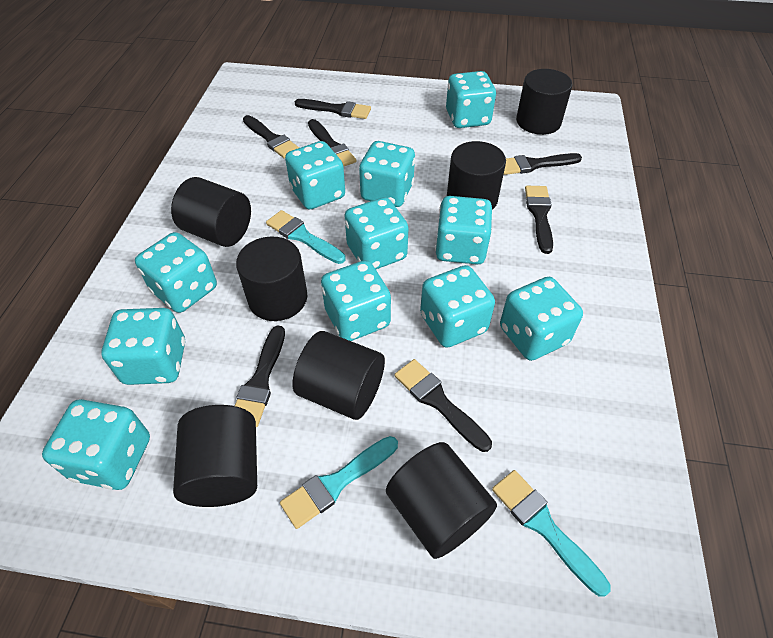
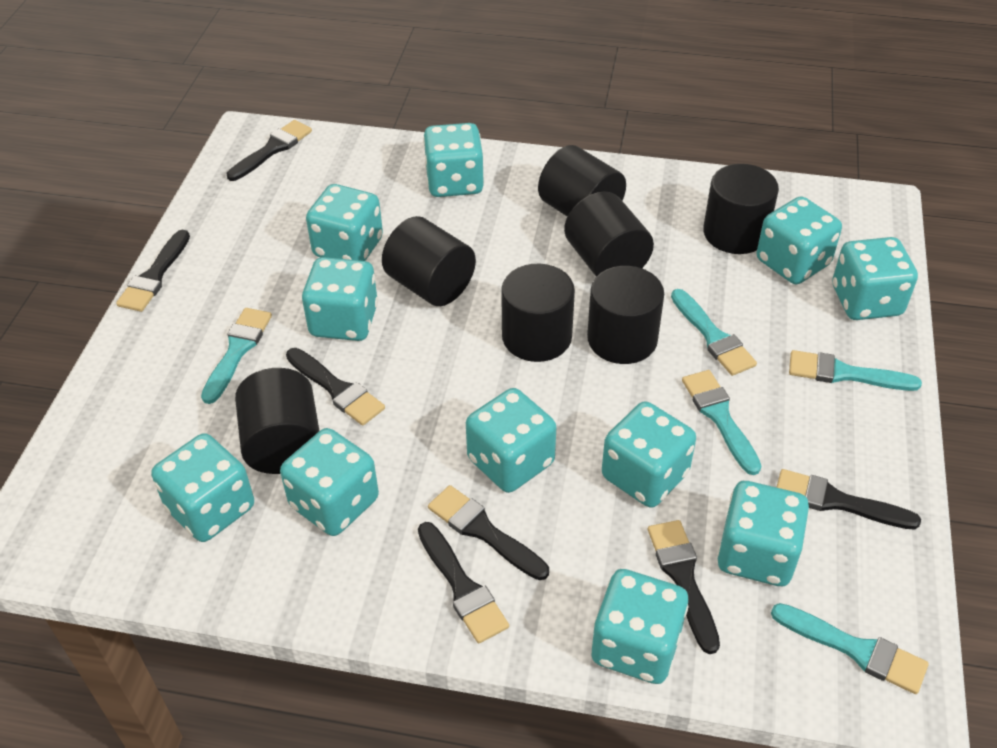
turquoise brush: [266,210,346,264] [280,436,398,529] [492,470,610,597] = 3 -> [201,308,272,404] [671,289,757,376] [682,370,762,475] [771,603,929,694] [789,350,922,391] = 5

